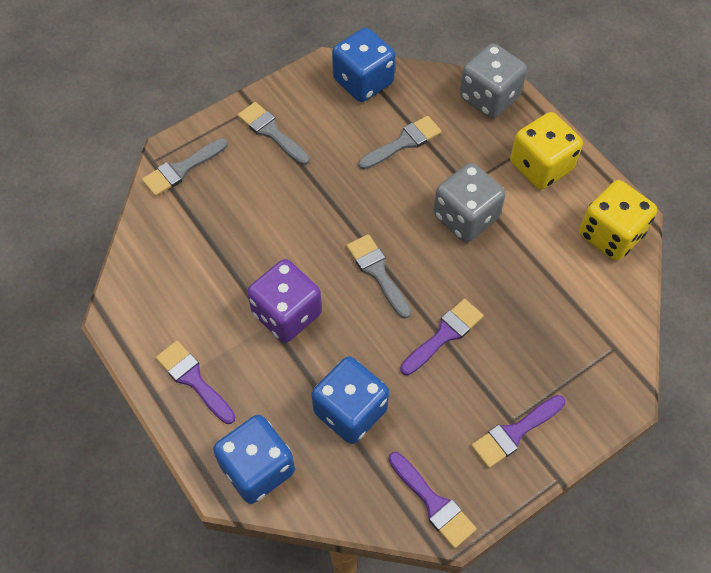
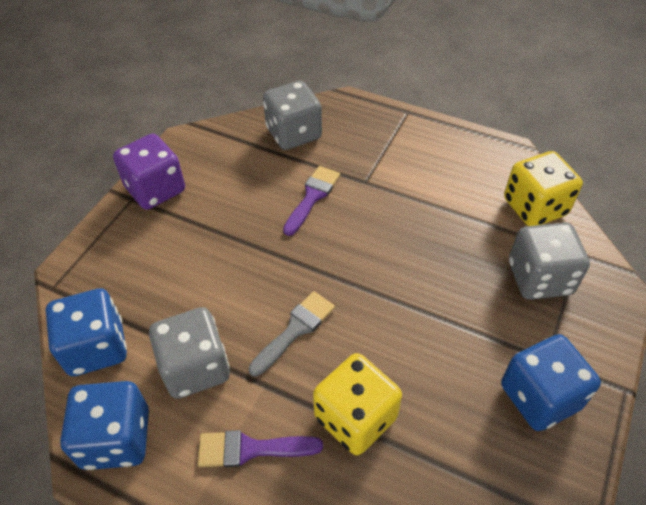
grey brush: [142,138,228,197] [238,102,310,165] [346,234,411,319] [358,116,442,170] = 4 -> [248,291,335,376] = 1
grey dice: [433,163,506,242] [460,43,527,119] = 2 -> [149,307,230,399] [263,81,322,150] [509,222,590,300] = 3
purple brush: [156,341,235,424] [388,452,477,549] [400,299,484,376] [471,395,565,468] = 4 -> [198,430,323,467] [283,166,340,236] = 2

